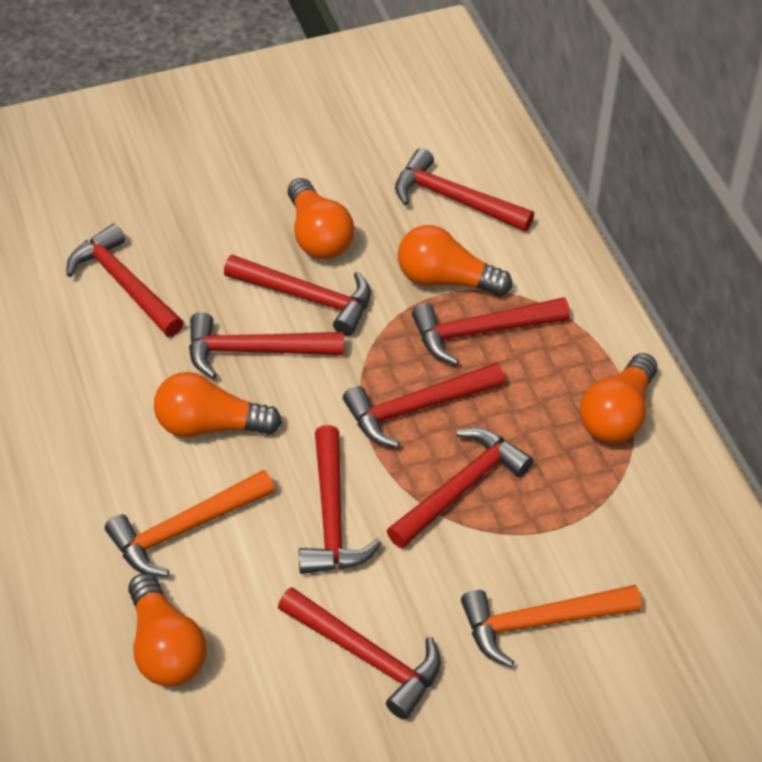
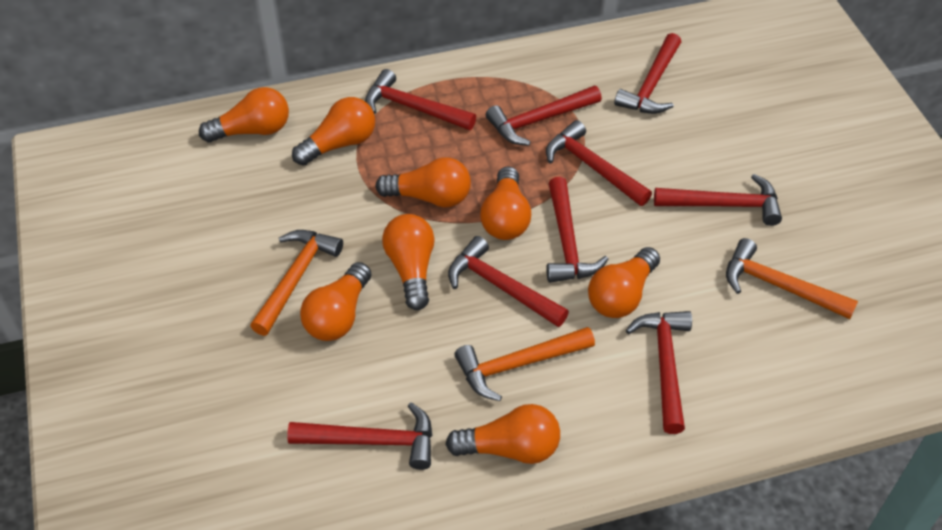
orange hammer: [105,470,275,577] [461,585,642,667] = 2 -> [250,230,343,336] [454,327,595,401] [726,238,858,319] = 3
orange light bulb: [128,573,207,687] [154,372,282,437] [288,178,354,259] [398,225,512,296] [580,353,657,443] = 5 -> [199,87,289,143] [292,97,375,166] [300,262,371,341] [375,157,471,208] [382,214,435,310] [445,404,560,464] [480,166,531,240] [588,247,660,318] = 8

